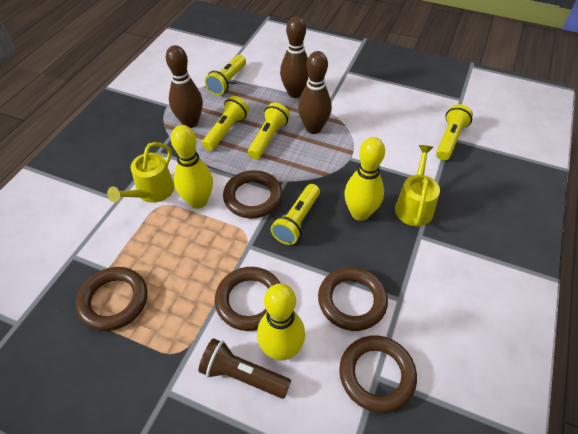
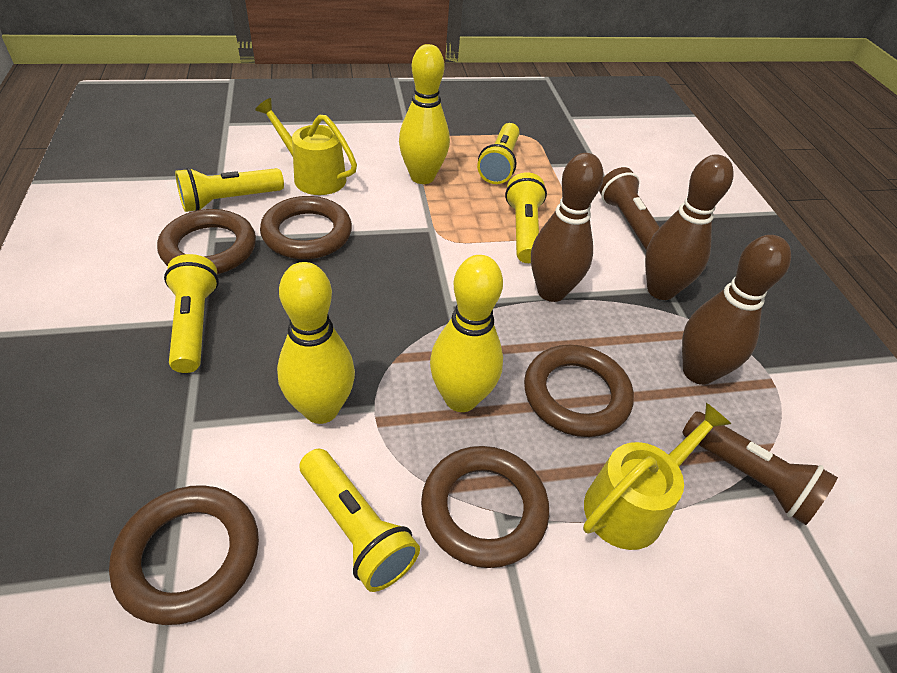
brown flashlight: [198,338,291,399] = 1 -> [599,167,660,250] [682,412,838,525] = 2

